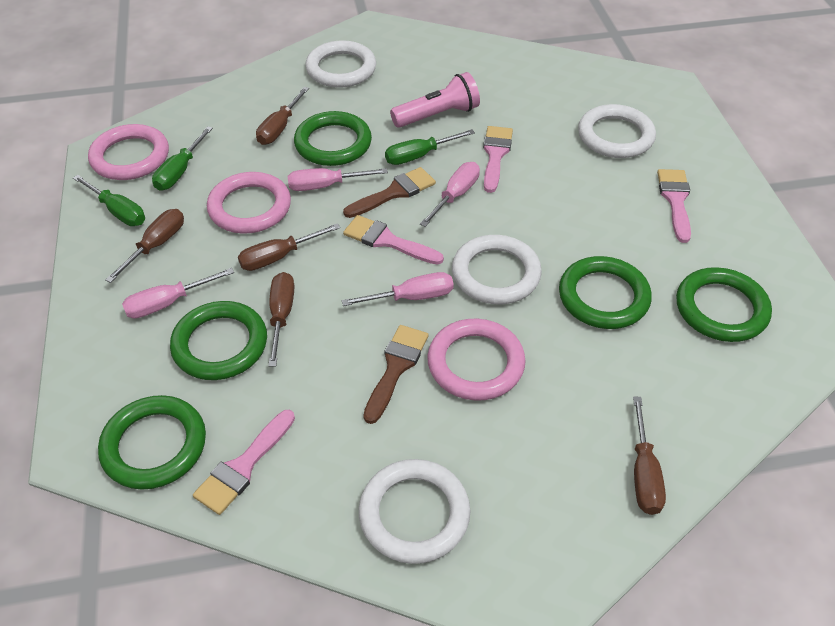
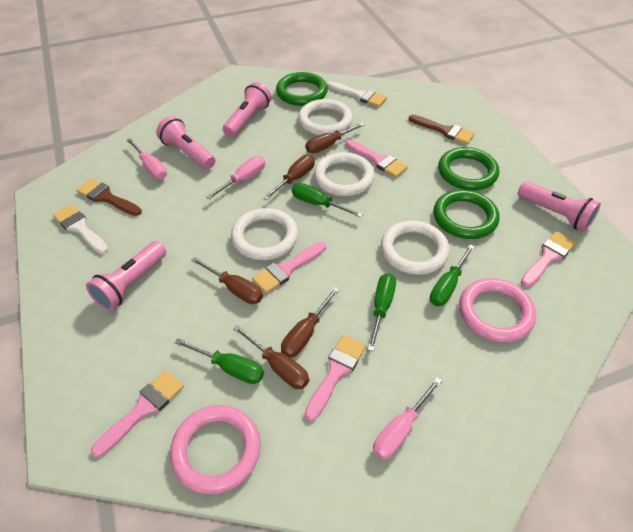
green ring: [98,395,206,490] [170,301,267,380] [294,111,372,166] [559,256,652,329] [676,267,772,342] = 5 -> [276,72,328,106] [433,190,499,239] [438,147,499,191] = 3
green screwdriver: [73,175,145,226] [152,126,213,191] [385,129,475,165] = 3 -> [175,338,264,384] [292,183,363,218] [368,273,396,351] [430,244,475,306] = 4
pink brush: [193,410,295,515] [343,215,444,265] [483,126,513,193] [657,169,691,243] = 4 -> [91,370,184,457] [252,242,326,293] [305,335,366,421] [346,139,408,177] [521,231,576,287] = 5
pink flashlight: [390,72,480,128] = 1 -> [86,241,166,311] [156,116,215,169] [223,82,272,137] [518,181,601,232] = 4
pink ring: [88,124,169,180] [207,172,291,234] [427,319,526,401] = 3 -> [170,405,260,494] [459,278,536,342] = 2
pink screwdriver: [122,268,234,319] [288,168,388,191] [342,272,454,306] [420,162,480,227] = 4 -> [127,138,167,179] [206,156,265,199] [373,377,442,460] = 3
white brush: none = 0 -> [53,204,109,254] [327,81,387,107] = 2

